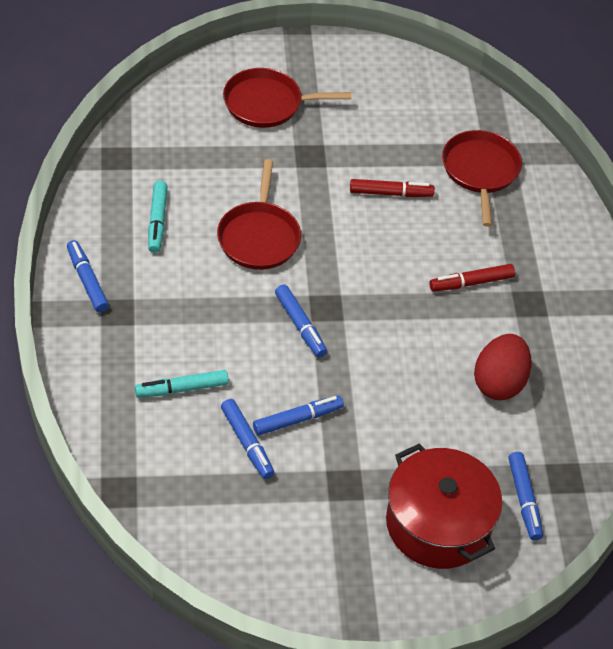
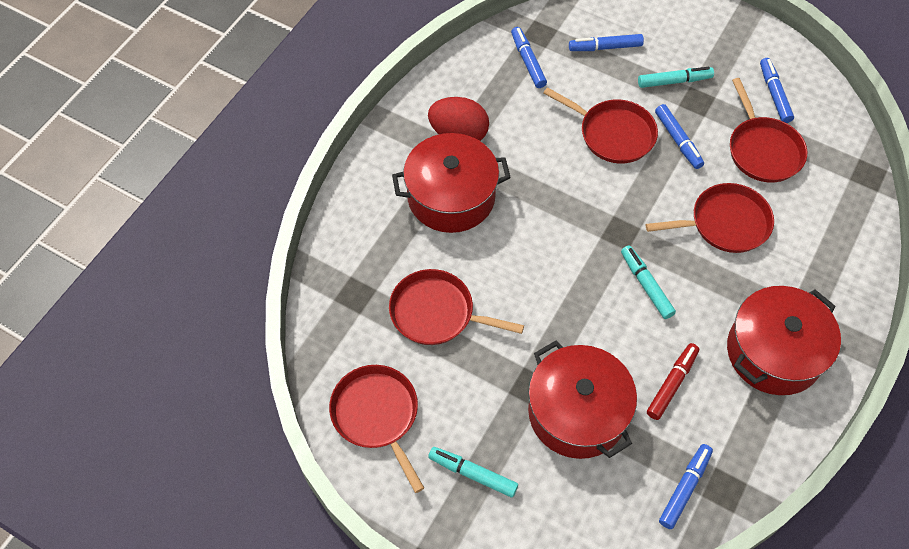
red marker: [350,179,435,197] [429,264,515,292] = 2 -> [647,343,699,420] = 1
red pan: [217,159,301,270] [223,68,351,128] [442,130,522,227] = 3 -> [329,365,424,493] [389,269,524,345] [543,87,658,164] [646,183,774,253] [730,78,807,182] = 5
red pot: [386,444,502,569] = 1 -> [392,133,511,233] [528,341,637,459] [727,286,841,395] = 3
turquoise marker: [135,370,229,398] [148,181,168,253] = 2 -> [428,447,518,498] [621,245,676,319] [638,67,714,88] = 3

